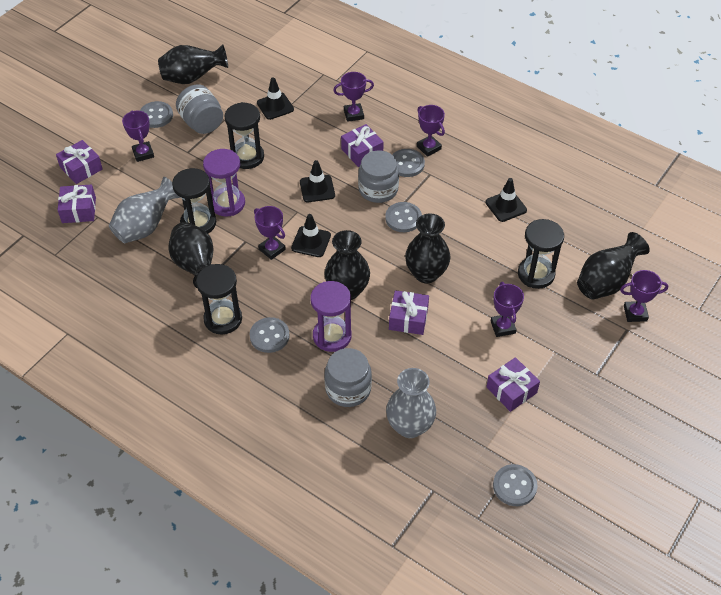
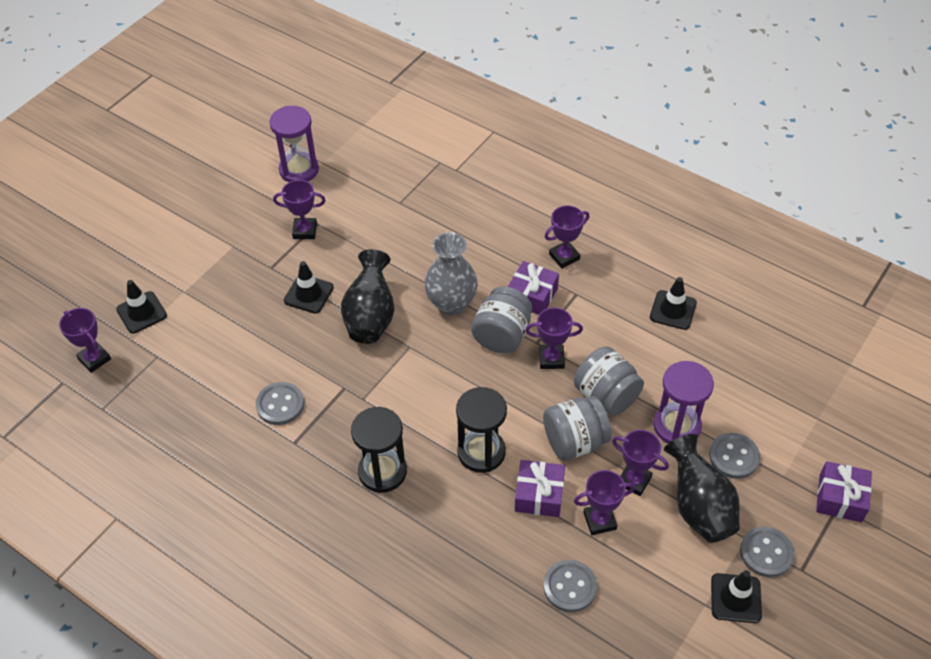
black hourglass: [172,168,216,233] [196,264,242,334] [225,102,264,169] [518,219,564,289] = 4 -> [351,407,407,493] [456,387,507,473] = 2
black vase: [158,44,228,84] [168,222,214,288] [324,230,370,300] [405,213,450,283] [577,232,650,300] = 5 -> [341,249,395,344] [664,434,740,543] = 2
grey button: [140,101,173,128] [250,317,290,353] [385,202,422,232] [392,149,425,177] [493,464,538,506] = 5 -> [256,382,304,425] [543,560,597,612] [709,433,760,479] [740,527,794,578] = 4
grey vase: [109,177,181,243] [386,368,436,438] = 2 -> [424,232,478,315] = 1
purple gift: [56,140,103,184] [58,184,96,223] [341,124,384,167] [389,290,429,335] [487,357,540,412] = 5 -> [508,261,559,315] [515,460,565,517] [816,461,872,522] = 3

